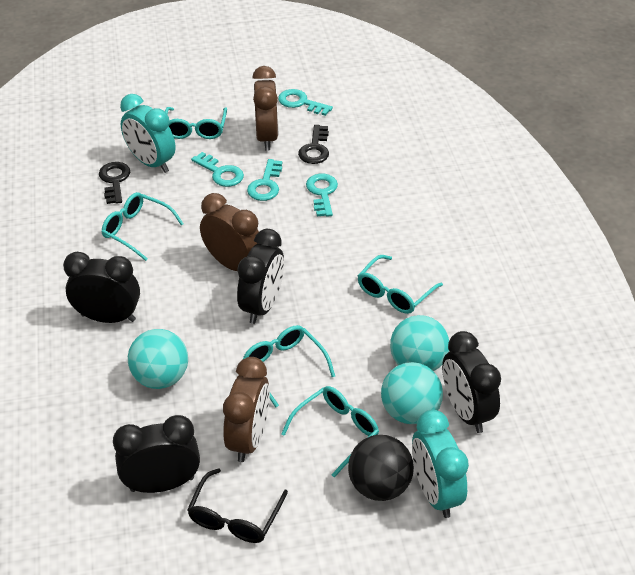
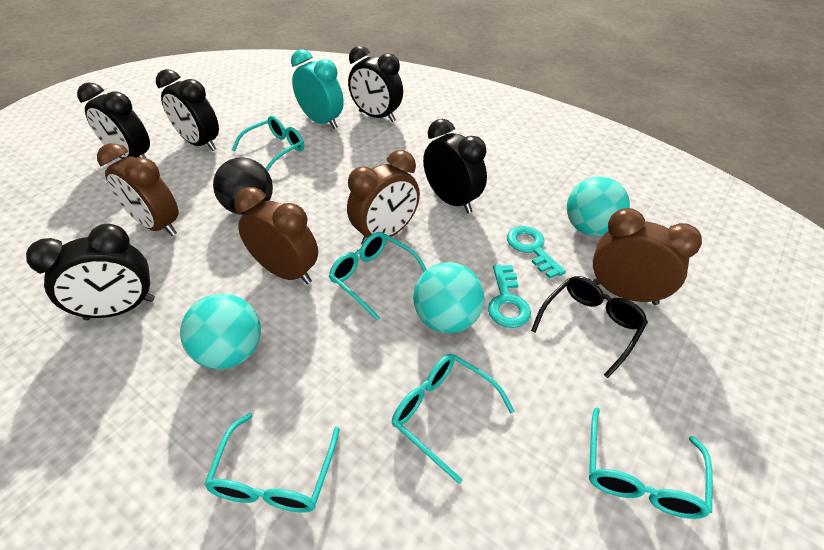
black clock: [63,252,140,323] [113,415,200,493] [237,229,284,324] [442,331,501,433] = 4 -> [26,224,155,320] [77,83,150,159] [156,69,219,151] [348,46,403,122] [423,119,487,213] = 5
black key: [99,162,130,204] [298,125,329,164] = 2 -> none = 0
brown clock: [200,193,259,271] [223,357,270,462] [252,66,278,150] = 3 -> [97,143,179,236] [234,187,318,284] [347,150,420,245] [593,208,702,305] = 4
turquoise clock: [120,94,176,173] [412,410,469,518] = 2 -> [291,49,344,129] = 1
turquoise key: [191,152,244,187] [247,159,282,201] [278,89,333,116] [306,174,338,217] = 4 -> [488,264,531,328] [507,226,566,279] = 2

